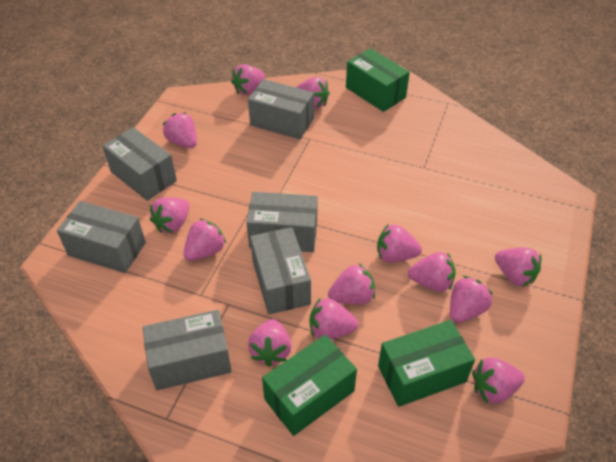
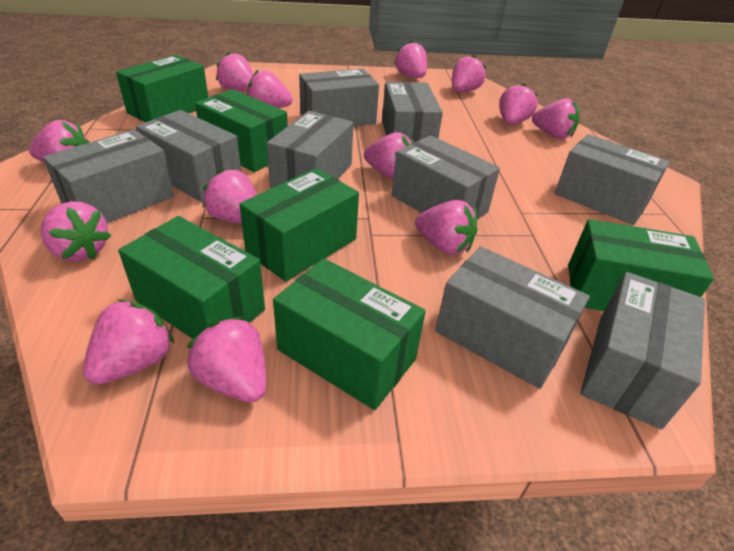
green box: [262,335,357,436] [346,48,410,112] [378,320,475,407] = 3 -> [116,55,209,123] [118,216,265,339] [195,89,288,172] [239,168,359,282] [273,258,426,410] [568,219,714,311] = 6
grey box: [57,201,146,273] [102,127,177,201] [143,310,232,390] [246,192,318,252] [248,79,314,140] [250,227,311,315] = 6 -> [43,129,174,223] [136,110,241,202] [267,111,354,188] [299,69,379,127] [382,82,443,142] [392,135,500,219] [435,246,590,389] [555,134,669,225] [580,272,705,430] = 9

